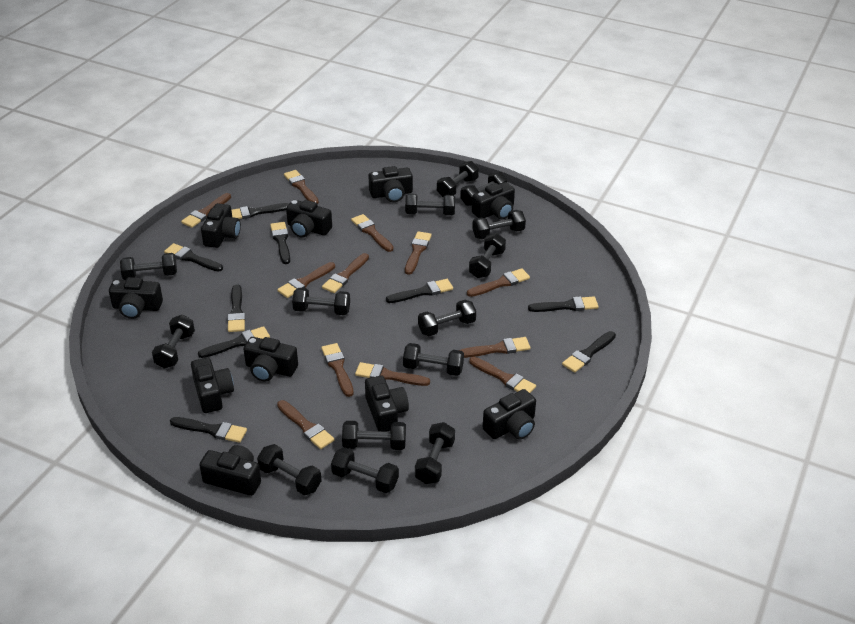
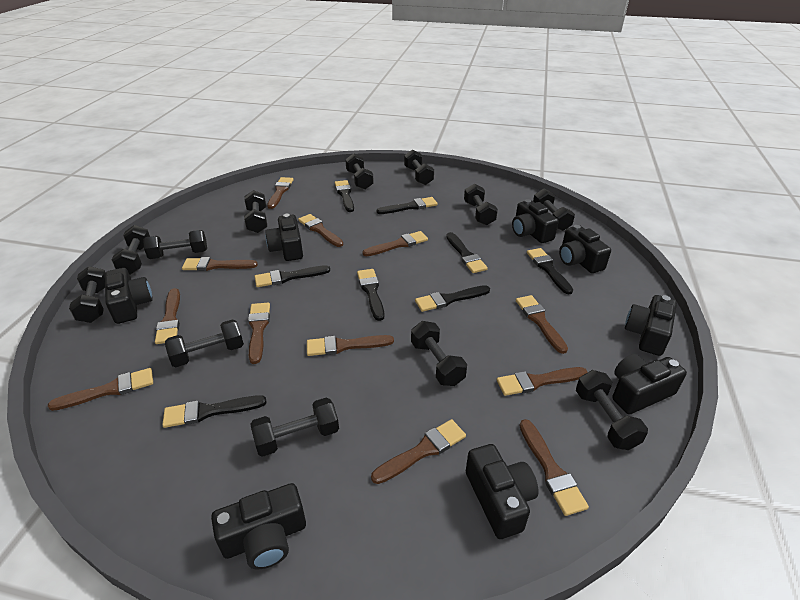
black brush: [164,243,223,272] [170,417,247,443] [198,326,270,358] [227,284,245,332] [231,203,289,219] [270,222,290,264] [386,279,453,303] [528,296,599,312] [562,331,616,373] = 9 -> [162,395,267,428] [255,265,330,287] [335,180,354,212] [357,269,384,321] [376,197,438,214] [415,285,490,312] [446,232,488,273] [527,248,573,294] = 8
black camera: [109,277,163,319] [191,358,234,413] [200,445,261,496] [201,203,241,248] [244,337,298,382] [286,200,332,238] [365,376,409,432] [369,166,413,202] [472,182,515,219] [483,389,536,440] = 10 -> [105,268,153,324] [211,483,306,570] [265,214,303,261] [466,444,539,539] [512,199,559,243] [559,225,611,273] [612,354,687,414] [625,295,677,356] = 8
black dumbbell: [120,253,177,280] [152,315,195,369] [257,444,322,495] [292,288,350,315] [331,447,399,493] [342,421,406,450] [403,343,464,376] [405,194,455,215] [415,422,455,484] [418,300,476,336] [437,161,479,198] [460,172,507,206] [469,233,506,278] [472,210,526,239] = 14 -> [69,266,105,323] [112,225,150,275] [143,230,207,259] [165,319,244,367] [244,190,267,233] [250,398,339,457] [345,153,374,189] [404,150,434,185] [411,321,467,386] [464,184,498,225] [533,189,575,231] [576,370,648,450] = 12

